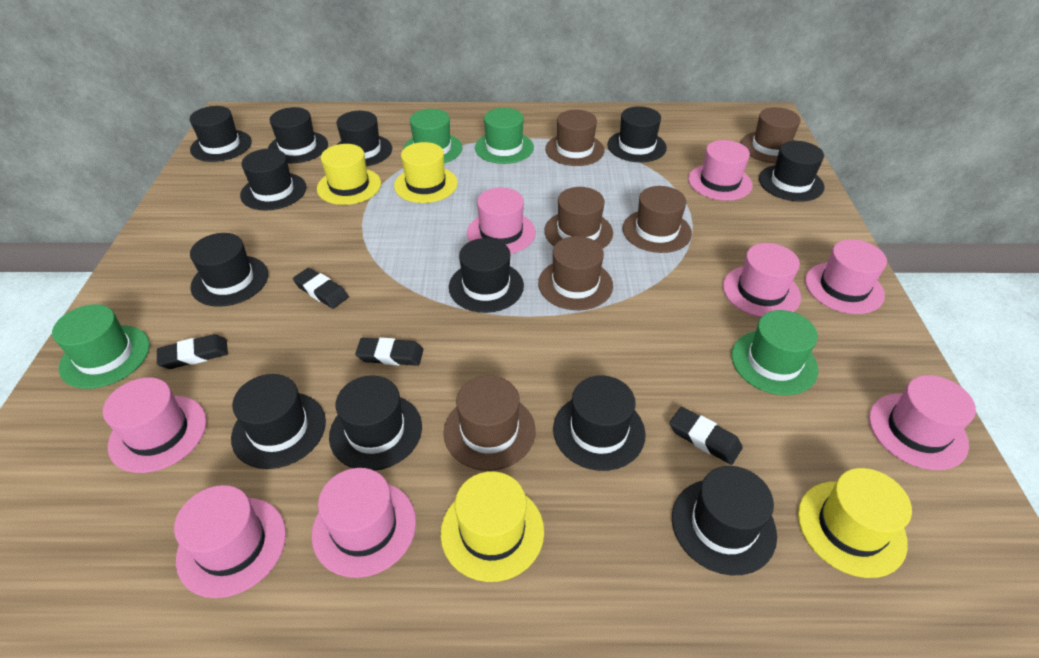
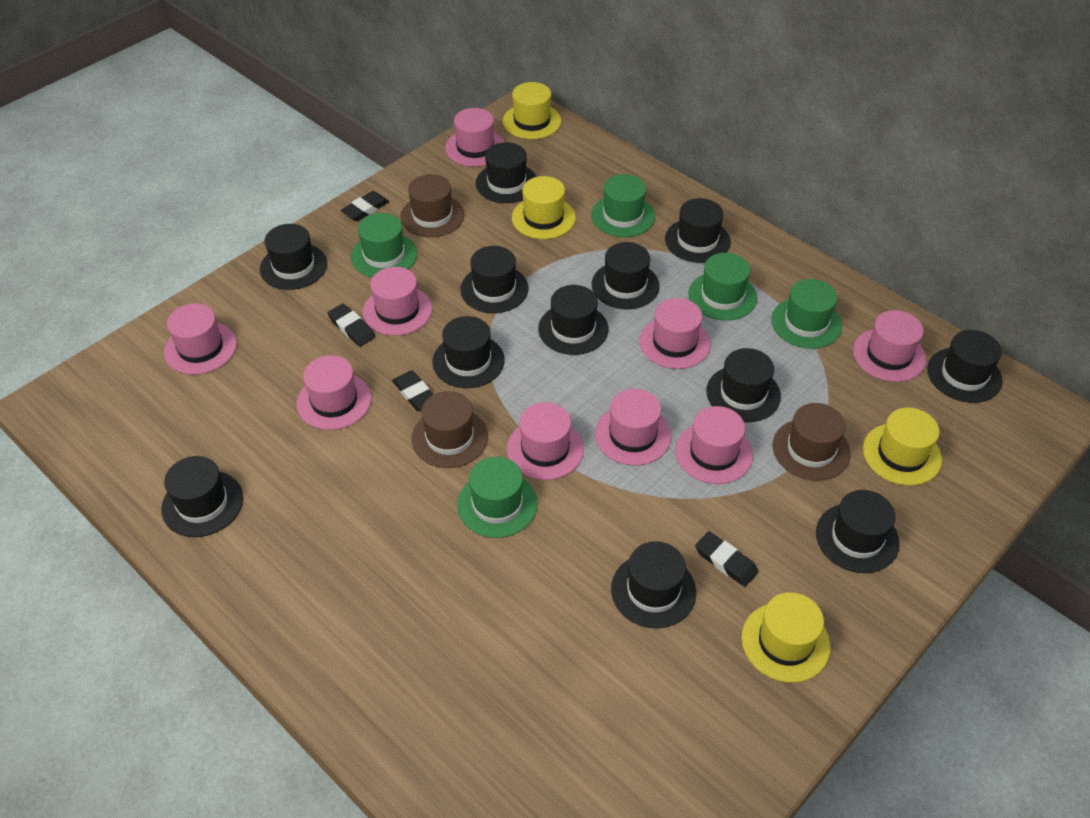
brown hat: [443,375,536,471] [538,236,613,310] [544,187,613,249] [545,110,605,166] [623,186,692,253] [741,107,801,163] = 6 -> [400,174,464,237] [412,391,488,468] [772,403,851,481] = 3
green hat: [52,304,150,389] [403,109,462,163] [475,108,534,164] [731,310,818,395] = 4 -> [351,213,417,277] [457,457,538,538] [591,174,655,237] [688,253,757,321] [771,279,842,349] = 5
pink hat: [103,377,207,473] [174,485,286,598] [311,468,416,578] [467,188,536,254] [688,140,753,201] [723,243,801,317] [805,239,887,314] [869,375,976,470] = 8 -> [164,303,237,375] [296,355,372,430] [363,267,432,336] [445,108,504,167] [507,402,584,480] [595,389,671,465] [640,298,711,369] [675,406,753,484] [853,310,926,382] = 9

